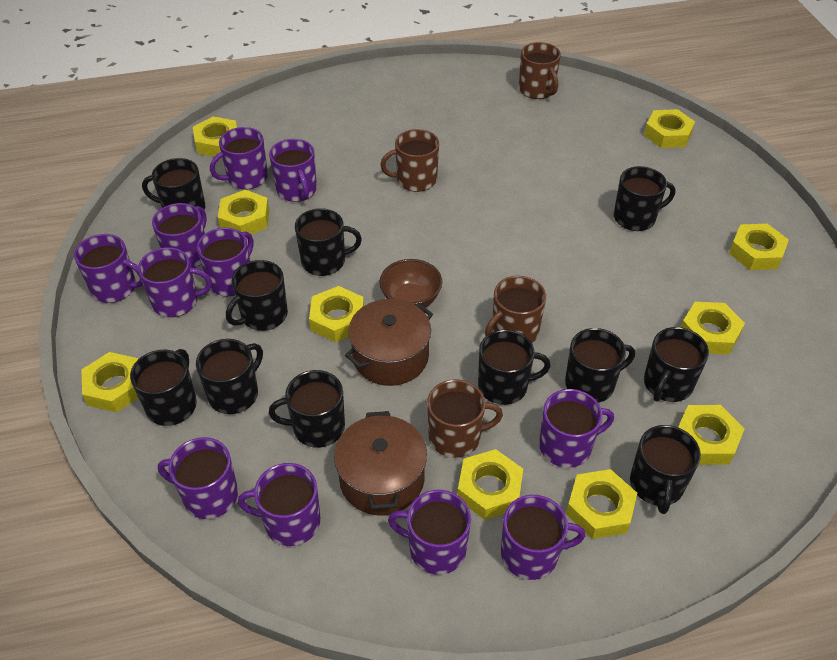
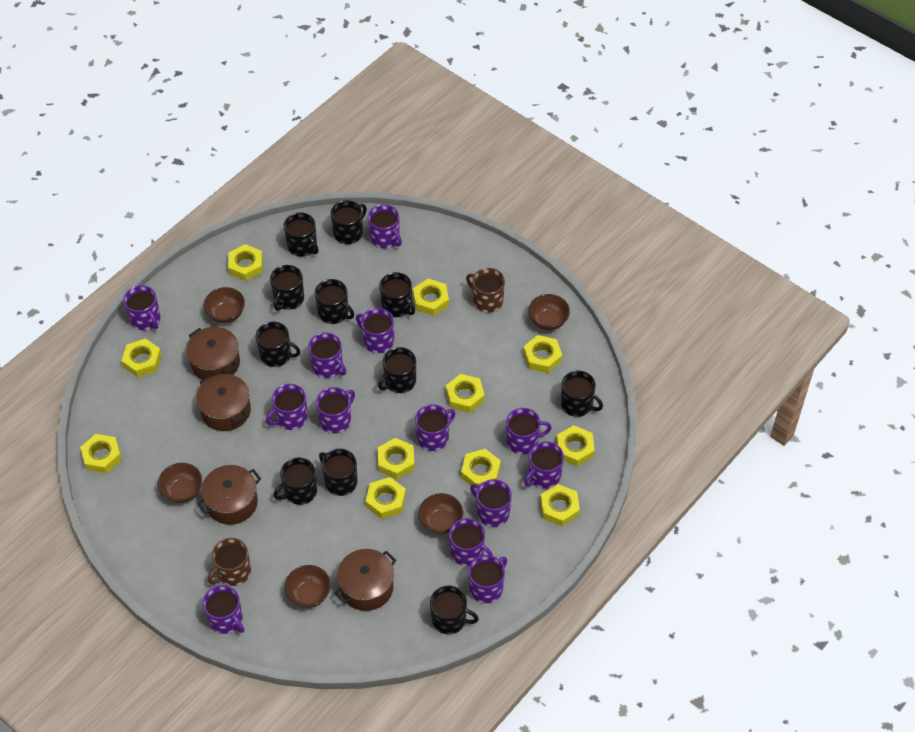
brown bowl: [379,259,442,308] = 1 -> [158,463,202,503] [204,287,245,323] [285,565,331,608] [419,493,463,534] [529,294,570,330] = 5
brown mug: [380,129,439,192] [427,380,503,458] [485,276,546,343] [519,42,561,99] = 4 -> [208,538,251,586] [466,268,505,313] = 2
brown pot: [334,411,427,515] [345,299,433,386] = 2 -> [186,327,240,380] [196,374,251,431] [197,465,261,525] [335,549,396,611] = 4
purple mug: [74,234,143,303] [138,247,212,317] [152,203,207,268] [158,437,238,519] [197,228,253,296] [210,127,268,189] [238,463,320,546] [269,139,317,202] [388,490,471,575] [501,495,585,580] [539,389,614,468] = 11 -> [123,285,160,330] [202,585,244,634] [266,384,308,430] [308,333,346,378] [316,387,355,433] [356,308,394,353] [368,204,402,249] [415,404,455,451] [449,518,493,566] [468,555,507,603] [470,479,512,527] [506,408,552,454] [524,441,564,489] = 13
yellow nut: [81,352,138,413] [193,117,237,157] [218,190,269,234] [309,286,364,342] [457,449,523,520] [566,469,637,539] [644,109,695,148] [678,405,745,465] [681,302,745,354] [729,224,789,270] = 10 -> [80,434,122,473] [122,338,162,377] [228,244,263,281] [366,477,406,519] [378,438,415,479] [413,279,449,316] [446,374,485,413] [461,449,501,490] [523,335,562,373] [540,484,580,527] [557,425,595,466] = 11

